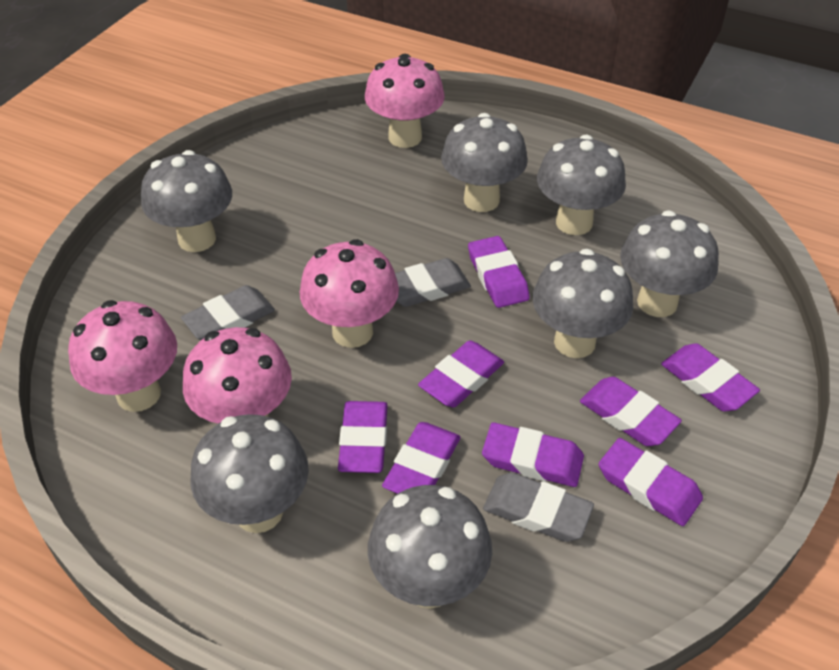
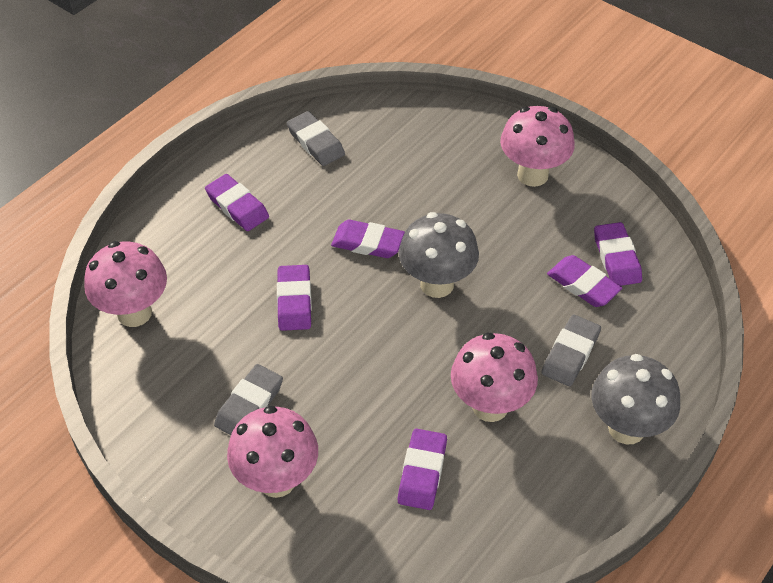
grey mushroom: [141,150,232,252] [191,414,309,533] [368,485,492,609] [441,113,528,212] [533,249,633,358] [537,135,626,235] [620,210,719,317] = 7 -> [399,212,479,298] [591,354,680,445] = 2
purple eraser: [338,401,388,473] [382,422,460,494] [418,340,504,407] [468,236,530,308] [482,422,584,487] [580,377,682,446] [599,438,703,526] [661,343,760,411] = 8 -> [205,174,269,231] [277,265,312,331] [331,220,405,258] [398,428,447,510] [547,255,622,307] [594,222,642,286] = 6

